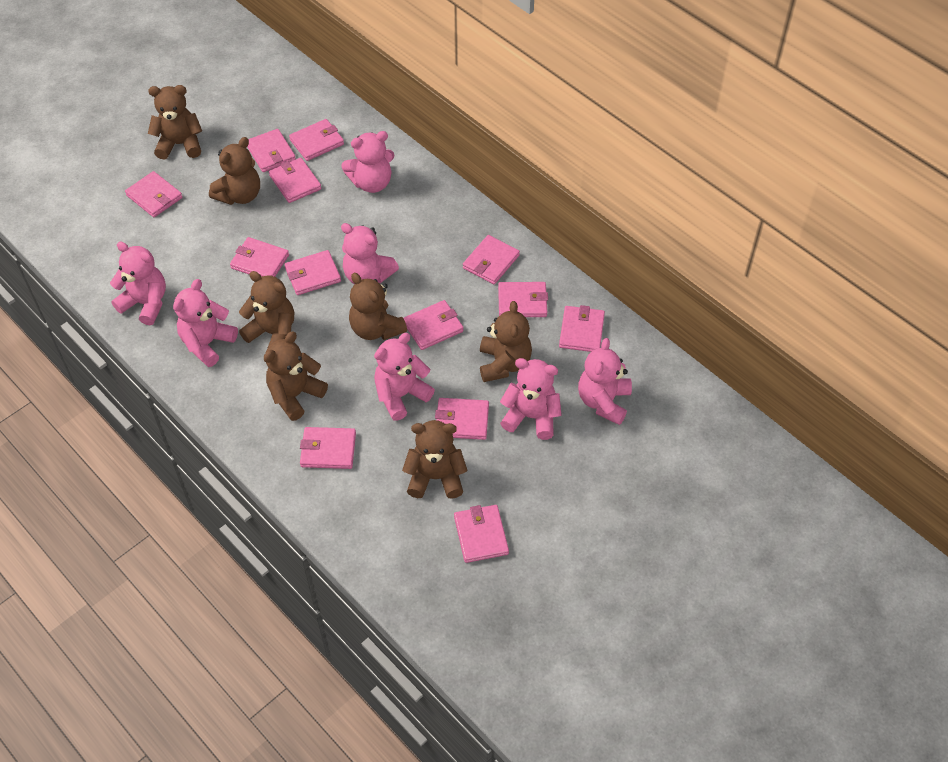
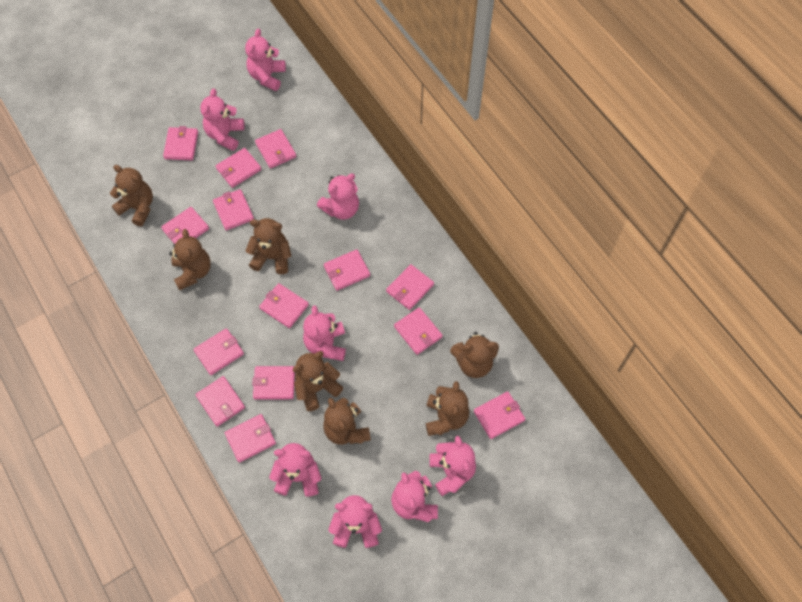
pink teddy bear: [110,242,166,325] [173,279,238,367] [341,131,395,193] [341,223,399,284] [374,333,435,421] [500,358,562,440] [578,338,632,425] = 7 -> [200,88,245,151] [245,29,286,91] [269,443,322,497] [303,305,346,361] [317,174,359,220] [328,495,382,548] [391,471,438,522] [430,436,476,496] = 8
pink wallet: [125,171,183,217] [230,237,289,277] [247,129,296,172] [269,158,322,203] [285,250,341,295] [289,119,344,161] [300,427,356,469] [403,300,464,350] [435,398,489,440] [454,505,509,563] [463,235,520,284] [498,282,548,317] [559,305,605,352] = 13 -> [161,207,209,244] [163,126,198,160] [193,328,244,375] [195,376,245,427] [213,189,254,231] [216,148,261,188] [225,414,276,463] [252,366,295,400] [255,129,296,169] [259,283,309,328] [324,249,370,291] [386,264,434,310] [394,307,443,355] [474,391,525,439] = 14

